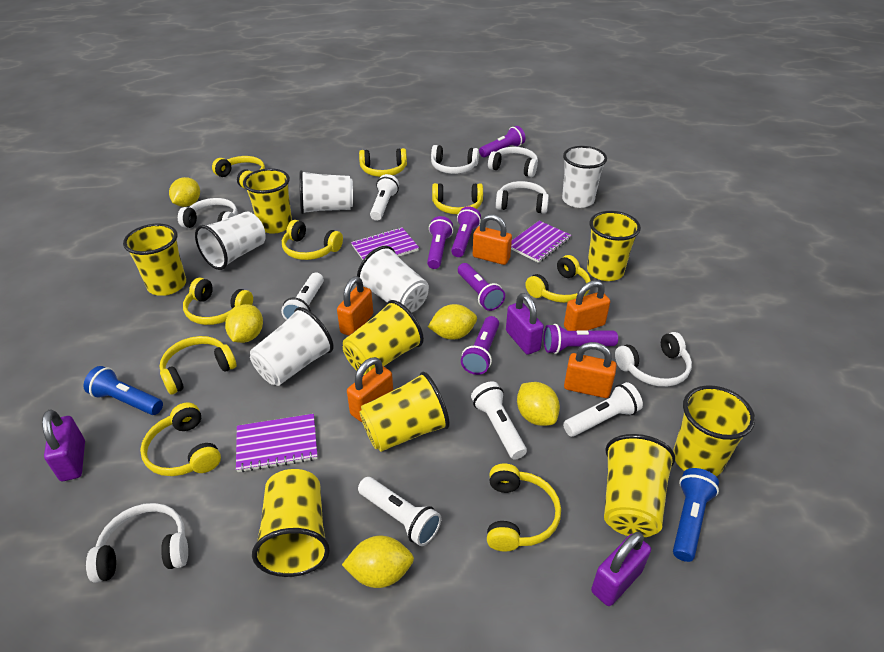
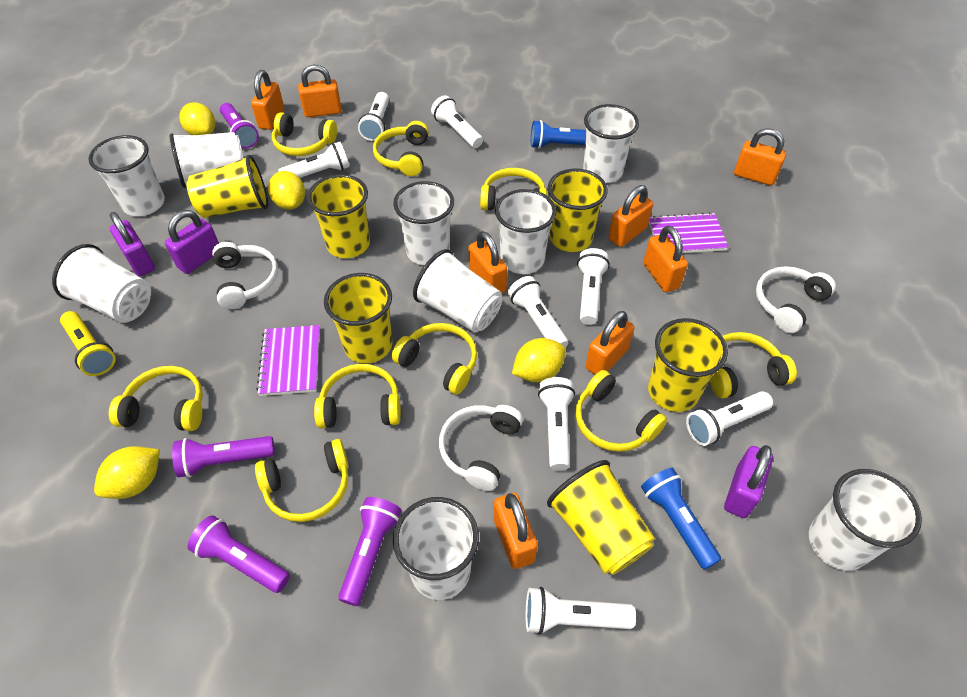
orange padlock: [337,276,373,336] [347,357,393,422] [473,214,512,265] [564,280,610,331] [564,342,617,398] = 5 -> [251,70,284,130] [298,65,342,117] [468,231,507,293] [494,493,538,569] [585,311,634,375] [608,185,653,247] [643,226,688,292] [734,128,786,186] = 8
purple flashlight: [427,216,453,269] [451,207,481,257] [458,263,505,311] [461,316,499,375] [479,126,526,158] [544,324,618,354] = 6 -> [172,436,275,478] [188,515,290,593] [220,103,259,148] [338,497,401,606] = 4
purple notebook: [236,414,318,472] [351,227,419,260] [511,221,571,263] = 3 -> [256,325,320,396] [649,212,729,253] = 2
white cup: [195,211,265,270] [250,307,334,386] [299,170,353,214] [357,246,429,313] [562,146,607,208] = 5 -> [52,244,151,323] [88,135,165,216] [170,132,243,188] [393,181,454,265] [393,497,479,600] [413,249,502,333] [495,189,557,274] [583,104,639,183] [809,469,922,571] = 9
white flashlight: [281,273,324,320] [358,477,441,546] [370,174,399,221] [471,381,527,460] [563,382,643,437] = 5 -> [278,142,350,178] [358,92,389,141] [431,95,483,148] [508,276,568,347] [526,587,636,635] [538,377,575,471] [577,248,610,325] [686,391,773,446] = 8
white headphones: [86,503,188,583] [178,198,237,228] [431,145,479,174] [488,147,538,177] [496,181,549,214] [615,332,692,387] = 6 -> [212,242,278,309] [439,405,523,491] [756,266,836,333] = 3
yellow cup: [123,223,186,296] [243,168,292,234] [252,469,330,577] [343,300,424,375] [359,371,450,452] [587,211,641,281] [604,434,675,537] [673,385,755,476] = 8 -> [187,155,268,218] [307,174,370,258] [324,273,392,363] [547,460,655,575] [548,168,608,252] [648,318,728,412] = 6
yellow flashlight: none = 0 -> [60,311,116,376] = 1
yellow lemon: [169,177,200,207] [225,304,263,343] [342,536,414,588] [428,304,477,340] [517,382,560,426] = 5 -> [94,446,160,499] [179,103,215,135] [268,171,305,210] [512,338,566,382] = 4

